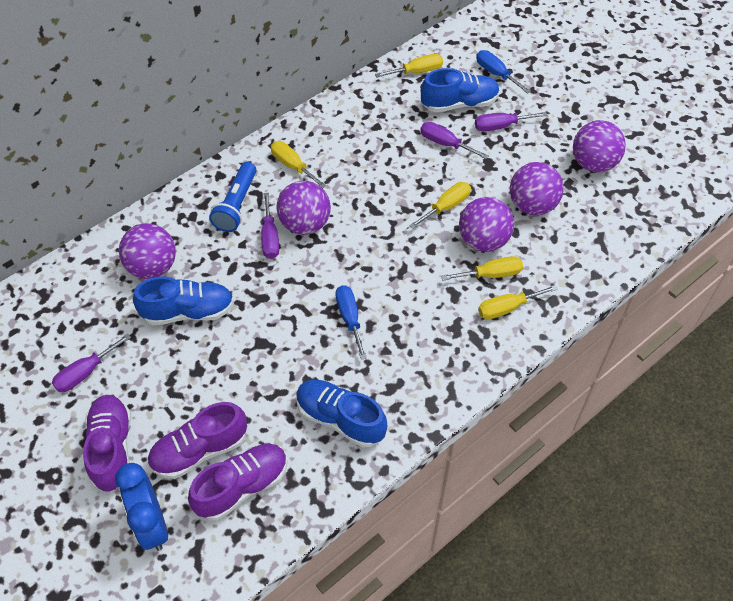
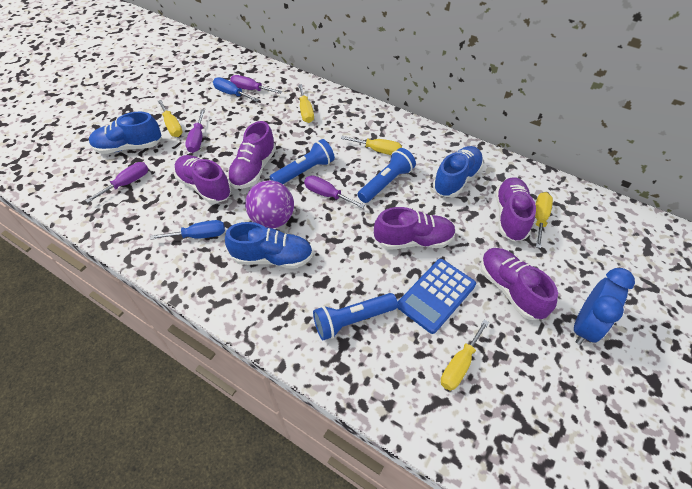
blue calculator: none = 0 -> [397,259,476,334] = 1
blue flashlight: [209,162,256,232] = 1 -> [270,139,335,184] [313,293,398,340] [357,148,416,203] = 3
purple ball: [119,223,176,279] [277,181,331,235] [459,197,514,252] [510,162,564,215] [573,120,626,172] = 5 -> [245,180,294,229] = 1
purple shoe: [83,395,131,492] [147,402,247,479] [188,444,288,520] = 3 -> [174,155,231,204] [228,121,276,189] [374,207,456,250] [480,248,558,320] [495,177,536,242] = 5

